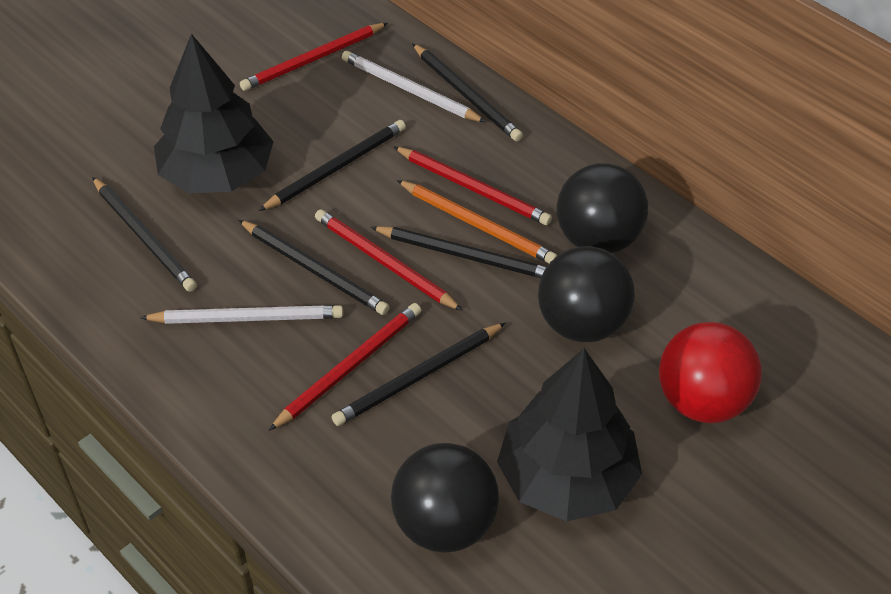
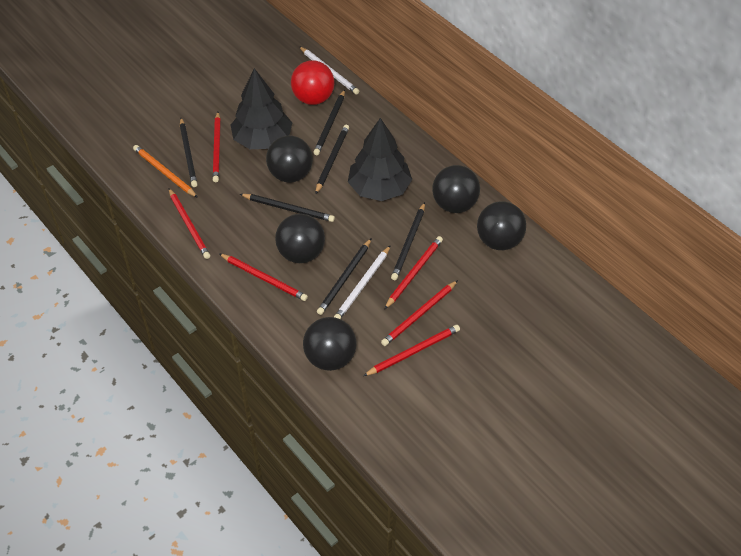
black ball: [391,443,499,552] [538,246,635,342] [557,163,648,253] = 3 -> [266,136,313,183] [275,214,325,263] [303,317,356,371] [432,165,480,213] [477,201,526,250] = 5
red pencil: [240,23,388,91] [268,303,421,431] [315,209,463,311] [393,146,552,225] = 4 -> [169,188,210,259] [213,112,221,182] [219,253,308,301] [363,325,460,376] [381,280,458,346] [385,236,443,309] = 6

